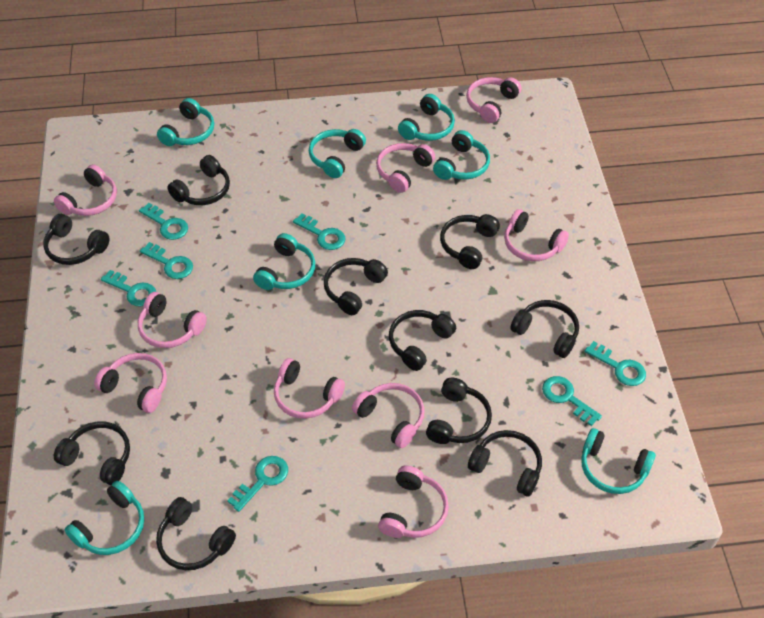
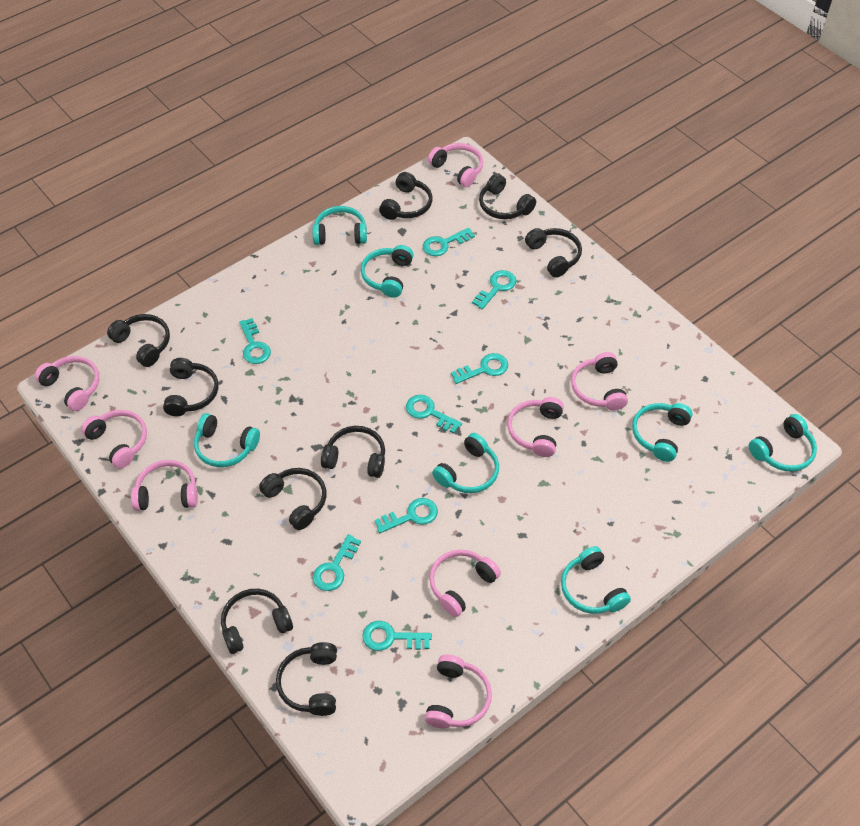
black headphones: [43,214,110,265] [54,421,130,485] [156,497,236,570] [167,155,230,205] [324,258,388,315] [389,310,456,371] [426,378,492,444] [440,214,500,269] [468,430,542,497] [510,300,579,358] = 10 -> [107,314,170,367] [163,358,218,416] [221,589,293,654] [259,468,327,530] [276,642,337,716] [321,426,385,478] [379,172,432,220] [479,173,536,219] [525,228,582,278] = 9
pink headphones: [54,164,117,216] [94,353,167,413] [138,292,207,348] [274,358,345,419] [352,383,425,448] [376,143,435,193] [378,465,449,538] [466,77,521,123] [504,209,569,261] = 9 -> [35,356,99,411] [81,410,147,469] [131,460,198,511] [425,654,492,728] [428,143,483,187] [429,550,501,617] [507,397,564,457] [571,352,628,410] = 8
turquoise key: [101,270,156,307] [139,203,188,240] [140,242,193,279] [227,456,288,512] [293,213,346,250] [542,376,602,426] [585,341,646,386] = 7 -> [239,318,271,364] [313,534,361,591] [362,621,432,651] [374,498,438,533] [406,395,462,434] [423,228,475,256] [451,353,508,384] [472,270,516,309] = 8

